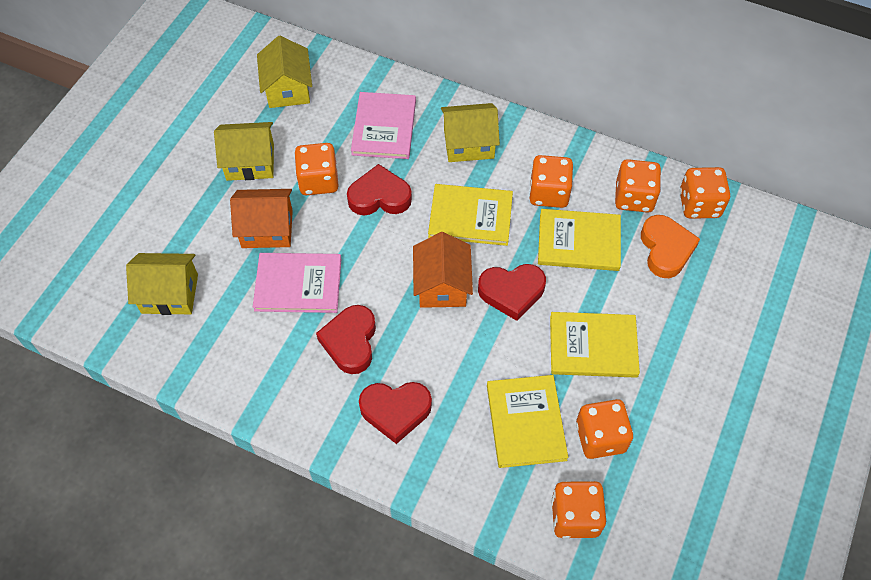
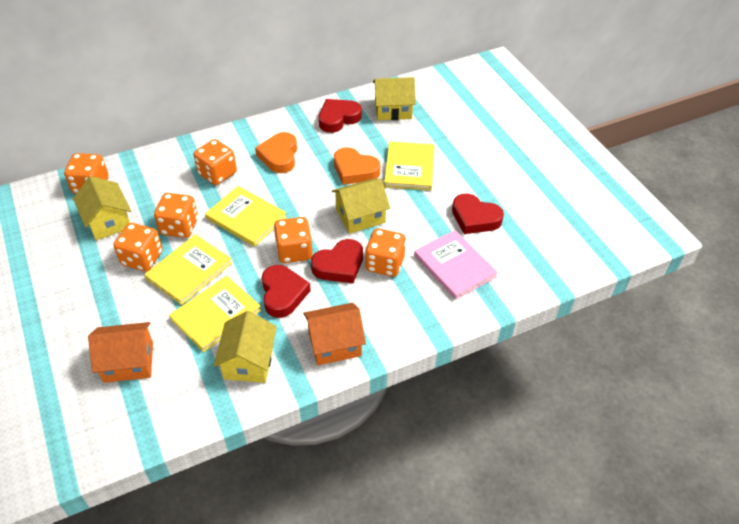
orange heart: [641,215,700,278] = 1 -> [255,132,297,173] [334,147,380,185] = 2
pink book: [253,253,341,313] [351,92,416,159] = 2 -> [414,230,498,300] = 1

